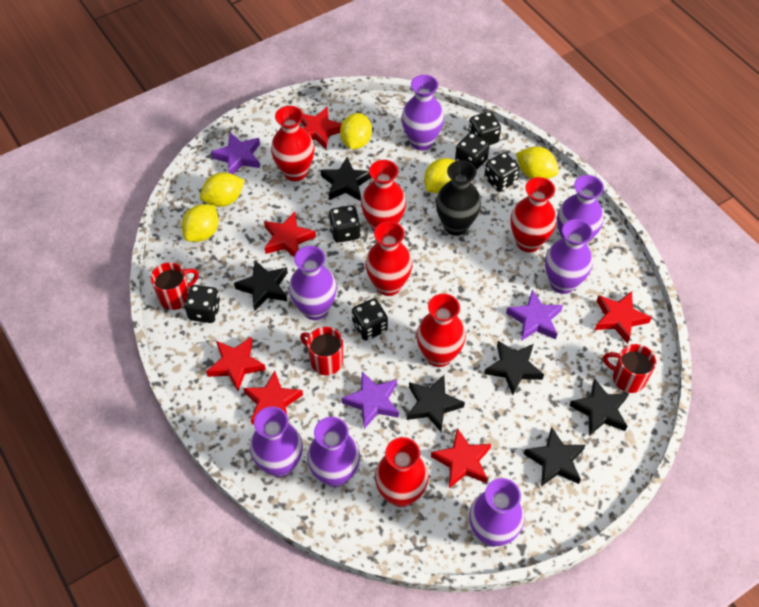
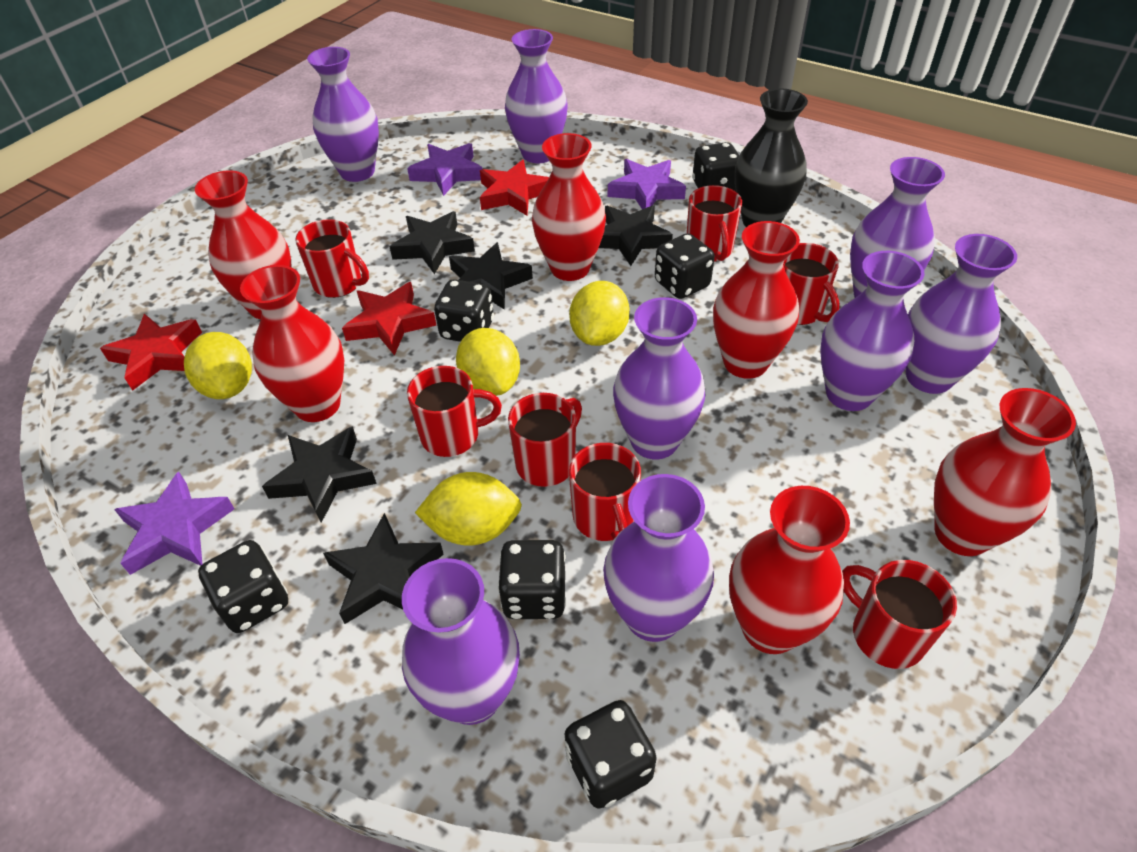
black star: [234,260,288,311] [321,157,372,201] [407,375,465,432] [485,341,544,395] [524,427,586,487] [569,378,629,436] = 6 -> [262,426,377,523] [323,513,444,624] [389,211,475,274] [449,242,533,310] [599,205,673,266] = 5
purple vase: [250,407,303,477] [289,246,337,320] [307,417,360,487] [401,75,444,151] [469,478,524,547] [545,219,593,294] [557,175,604,244] = 7 -> [307,47,379,182] [402,558,520,725] [505,29,568,163] [603,474,714,642] [613,297,706,459] [820,251,924,411] [850,157,945,298] [906,234,1017,394] = 8
red mug: [151,262,199,310] [300,327,343,375] [603,344,656,393] = 3 -> [295,219,369,298] [407,366,502,457] [508,393,582,487] [569,443,641,541] [687,185,742,262] [783,243,840,325] [842,560,957,669] = 7
red star: [206,337,266,391] [243,371,303,425] [264,211,316,257] [301,106,342,150] [431,428,491,488] [595,291,652,344] = 6 -> [100,314,202,391] [342,282,437,356] [480,160,549,216] = 3
yellow lemon: [182,204,219,242] [200,172,245,207] [340,113,372,149] [424,158,455,194] [516,146,559,179] = 5 -> [184,332,252,399] [415,472,522,545] [456,328,520,396] [569,281,630,346] = 4

